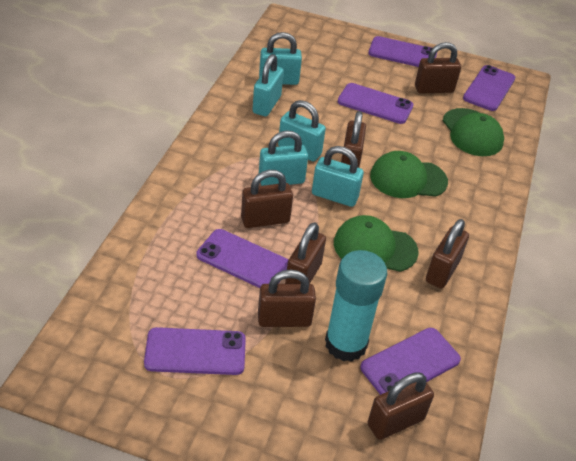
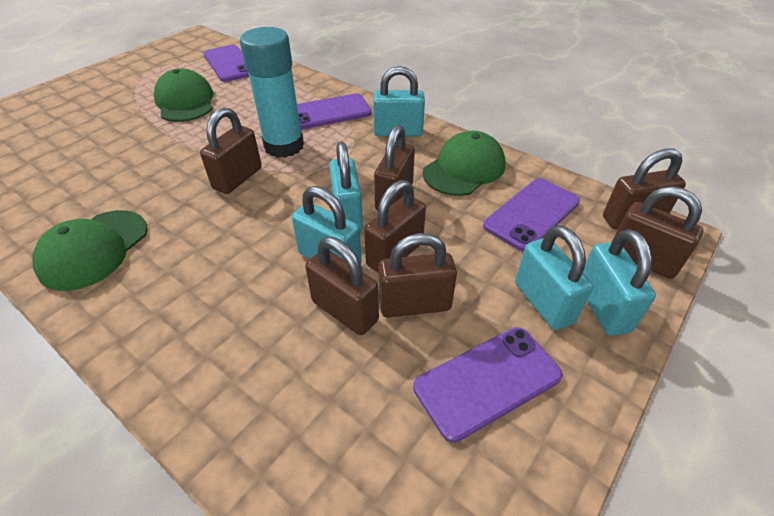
purple phone: [144,327,246,375] [196,229,288,288] [338,83,414,124] [360,328,461,395] [368,36,437,67] [463,65,515,111] = 6 -> [203,45,249,82] [297,93,372,130] [413,327,563,443] [483,178,580,252] = 4

